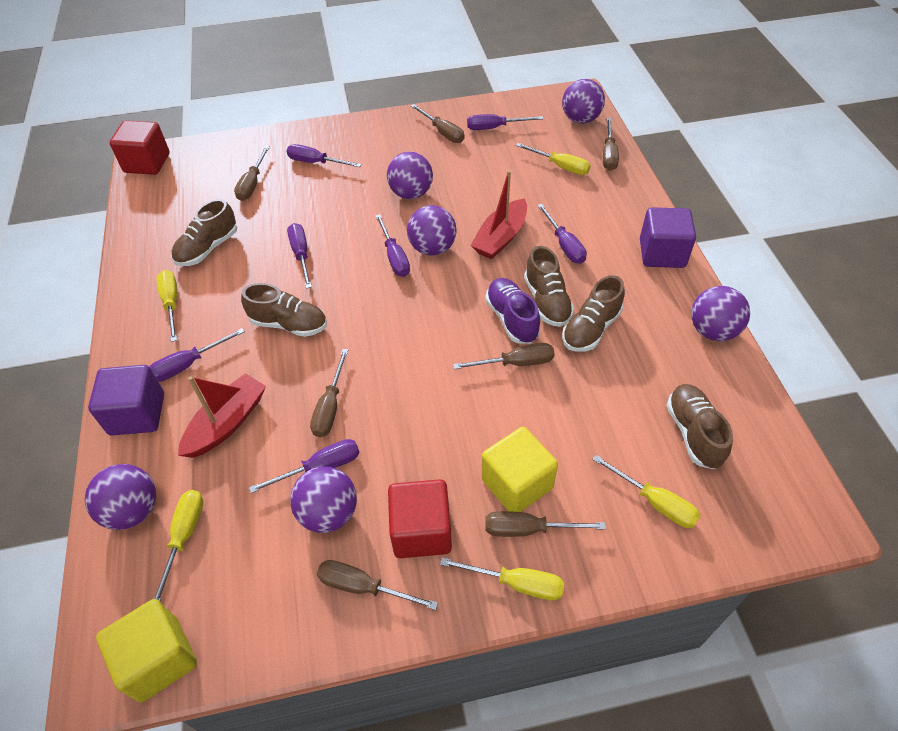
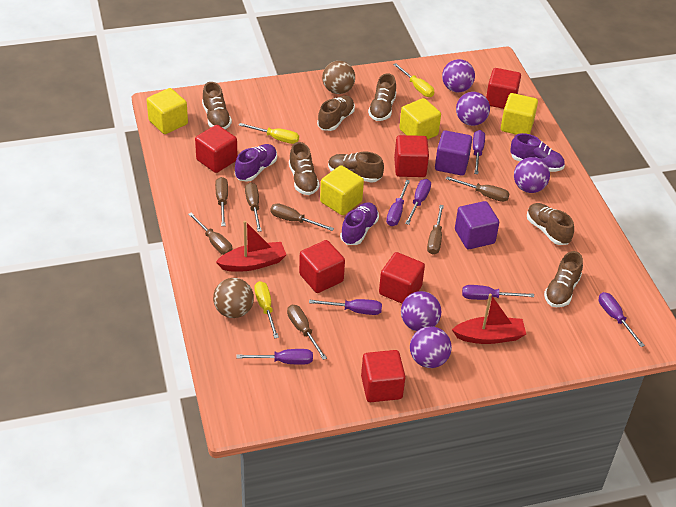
brown ball: none = 0 -> [213,278,254,318] [322,61,355,94] = 2
brown shoe: [171,199,237,266] [241,283,327,337] [524,246,574,327] [562,276,625,352] [666,384,733,469] = 5 -> [202,82,232,129] [289,142,320,195] [317,95,355,131] [328,152,384,183] [368,73,396,121] [527,203,574,245] [544,251,583,307] = 7
purple ball: [85,464,156,530] [290,466,357,533] [387,151,433,199] [407,205,457,256] [562,79,605,124] [691,286,750,341] = 6 -> [401,291,441,331] [410,326,452,368] [442,59,475,92] [456,92,490,126] [514,157,550,193] = 5
purple shoe: [485,278,540,344] = 1 -> [235,144,277,182] [340,202,379,245] [510,133,565,172] = 3
red cube: [110,120,170,175] [388,479,452,558] = 2 -> [195,125,238,173] [299,240,345,293] [361,350,405,402] [379,252,425,304] [394,135,429,177] [486,68,521,109] = 6
yellow cube: [96,599,197,702] [481,427,558,512] = 2 -> [147,88,188,134] [320,165,364,215] [399,98,441,140] [501,93,538,135] = 4
yellow screwdriver: [153,490,204,601] [156,270,178,342] [440,557,565,601] [516,143,591,175] [592,455,701,528] = 5 -> [239,123,299,144] [254,281,279,339] [393,63,434,97] = 3

